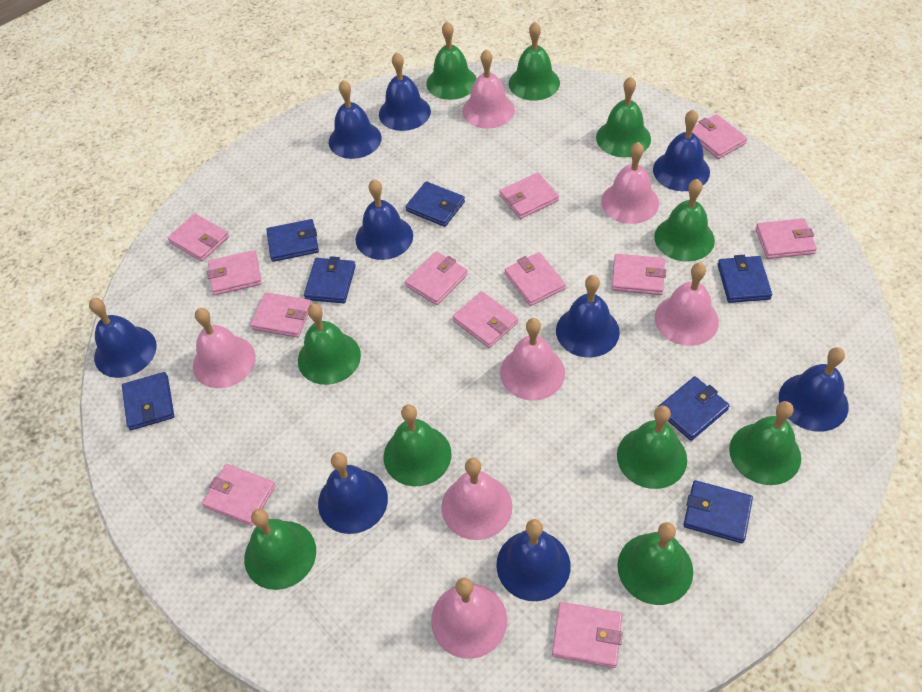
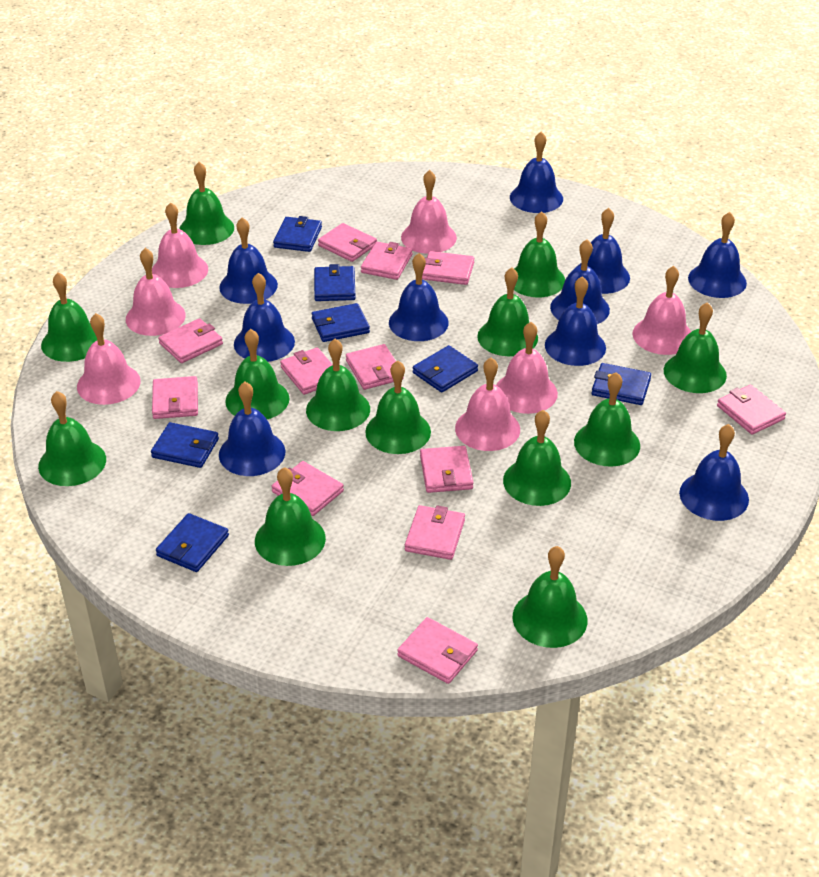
blue bell: [89,298,157,378] [318,452,388,534] [329,80,381,159] [356,179,413,260] [379,52,431,131] [496,519,571,601] [556,275,620,358] [653,110,710,191] [779,347,849,432] = 9 -> [219,217,278,304] [219,382,286,476] [234,273,295,362] [389,253,449,341] [510,132,563,213] [545,276,606,366] [550,239,610,324] [575,208,630,294] [679,424,749,521] [688,212,747,298] = 10
green bell: [244,509,316,590] [298,304,361,385] [384,404,452,486] [427,22,477,100] [509,22,560,101] [596,77,651,157] [617,405,687,489] [617,522,693,605] [654,179,715,261] [729,401,801,485] = 10 -> [38,391,106,486] [41,272,97,362] [179,162,234,245] [225,329,290,419] [255,467,326,566] [306,339,370,431] [365,360,431,454] [477,267,538,356] [503,410,571,506] [513,546,587,648] [514,211,565,297] [574,372,640,467] [664,302,727,393] = 13

